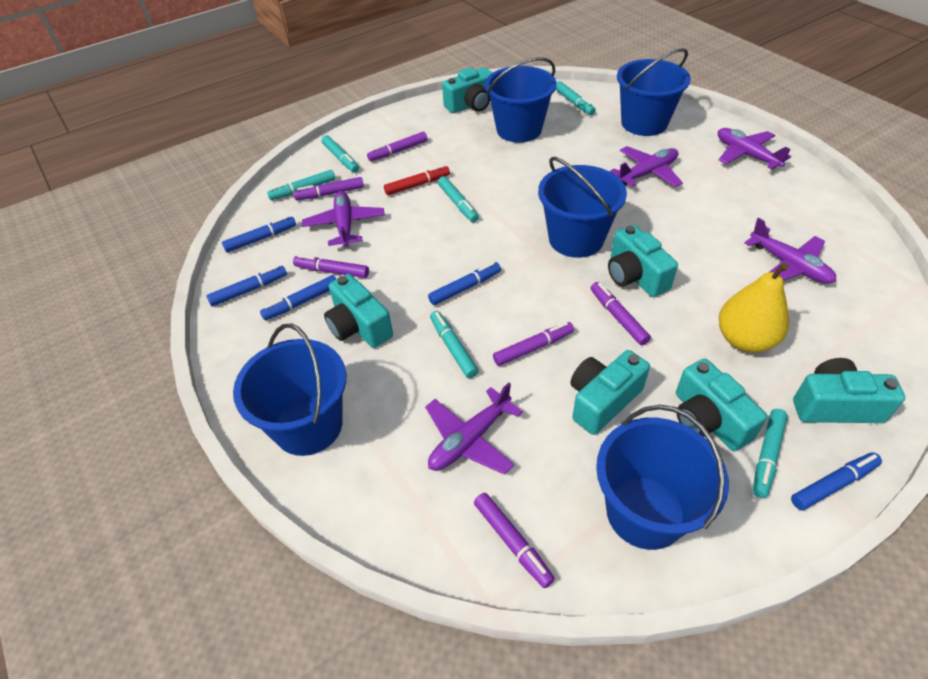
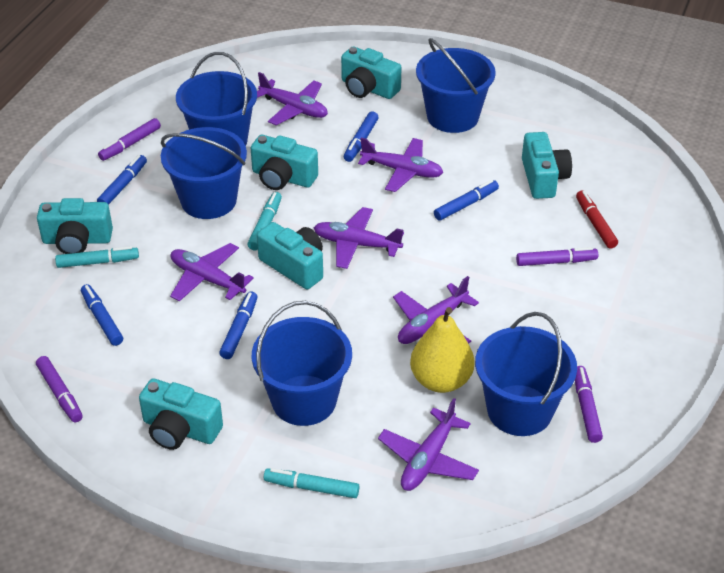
purple marker: [293,177,364,200] [293,255,369,278] [367,132,428,161] [474,493,555,588] [493,322,574,366] [591,282,651,345] = 6 -> [36,356,83,422] [98,118,161,161] [516,247,598,266] [575,366,603,443] = 4
purple plane: [302,191,385,247] [425,383,523,475] [610,146,683,187] [718,128,791,170] [744,218,836,284] = 5 -> [170,243,254,302] [257,72,328,125] [314,207,404,269] [358,138,444,192] [378,398,479,491] [393,276,479,344] = 6
turquoise marker: [267,170,335,200] [322,135,359,173] [430,311,478,378] [438,176,479,222] [555,81,595,115] [753,409,788,498] = 6 -> [55,246,139,268] [248,192,282,250] [264,468,359,498] = 3

